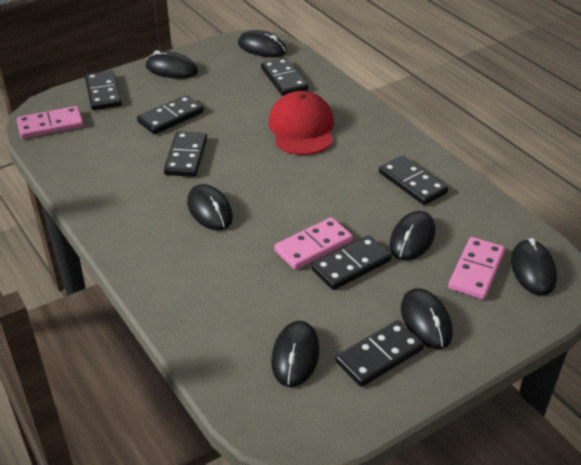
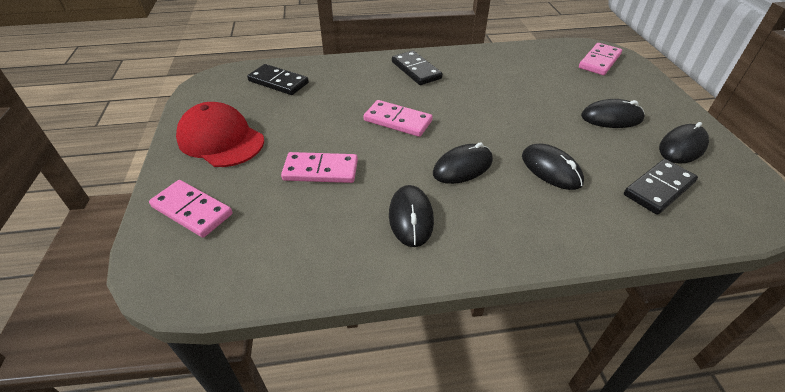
black domino: [85,70,121,110] [137,95,204,134] [164,131,207,177] [261,58,309,96] [311,236,391,290] [336,320,424,387] [379,155,448,205] = 7 -> [247,64,309,95] [392,51,443,85] [624,159,698,215] = 3
black mouse: [146,50,198,79] [187,184,233,231] [238,30,287,57] [271,321,320,387] [390,211,435,261] [401,288,452,349] [511,238,557,296] = 7 -> [389,185,434,247] [433,142,493,184] [522,144,584,190] [581,99,645,128] [659,122,709,164] = 5
pink domino: [17,106,84,139] [274,217,353,270] [448,237,505,299] = 3 -> [149,180,233,238] [281,152,358,183] [364,100,433,137] [579,43,622,75] = 4

